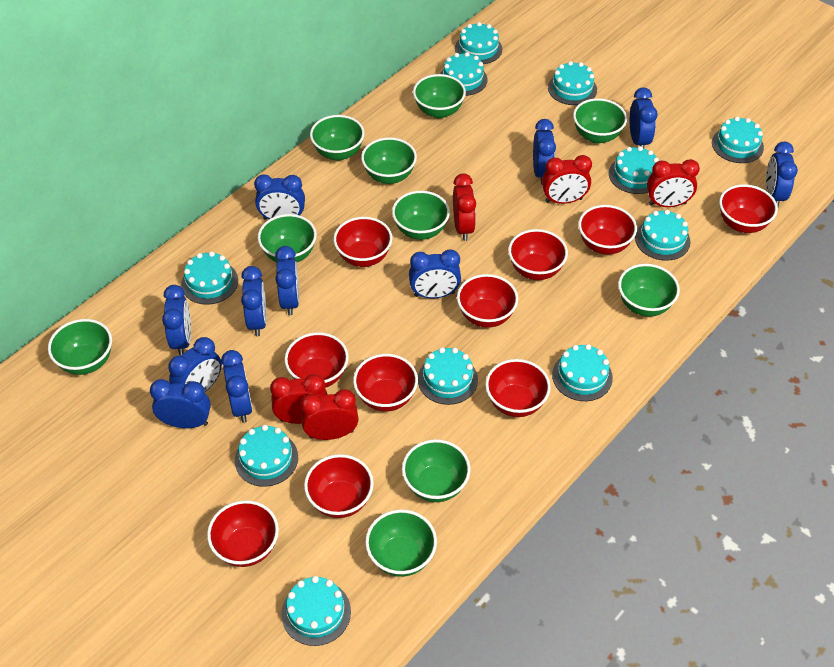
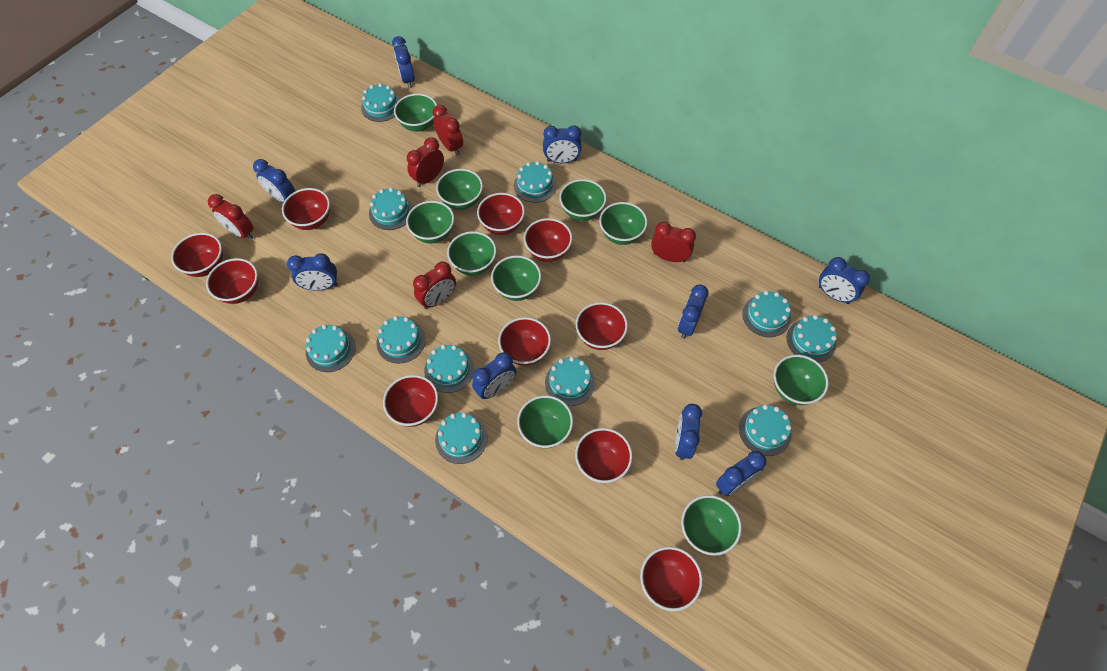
blue clock: [150,379,211,428] [162,285,191,356] [168,337,222,392] [221,350,252,422] [241,266,267,336] [254,174,305,220] [275,246,299,316] [409,249,461,298] [533,119,556,184] [630,87,658,149] [766,142,798,206] = 11 -> [253,159,295,203] [287,253,338,291] [392,36,415,88] [472,352,516,399] [543,125,582,163] [675,404,702,460] [678,285,709,339] [716,451,766,496] [819,257,870,304] = 9

